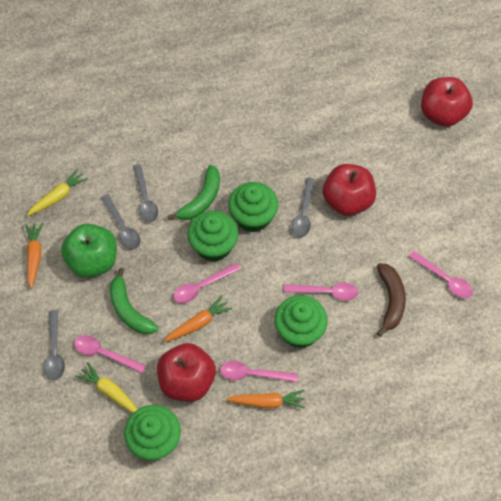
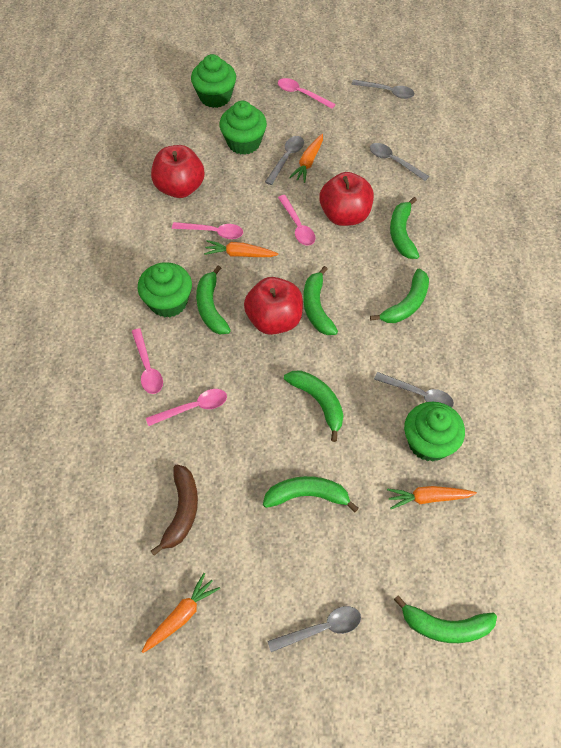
green apple: [61,224,117,278] = 1 -> none = 0
green banana: [110,268,158,334] [167,165,220,220] = 2 -> [196,265,231,334] [263,476,359,512] [284,370,344,442] [303,266,338,335] [370,269,429,323] [390,197,419,259] [394,595,497,643] = 7
grey spoon: [44,310,65,381] [101,194,140,250] [133,164,158,222] [291,178,315,237] = 4 -> [265,136,304,185] [267,606,361,652] [351,79,415,99] [370,143,429,181] [374,372,454,407] = 5
orange carrot: [25,223,43,289] [164,295,232,342] [226,390,305,409] = 3 -> [142,573,220,653] [204,240,279,257] [289,134,323,183] [387,486,477,509] = 4
yellow carrot: [27,169,88,216] [75,362,138,413] = 2 -> none = 0

